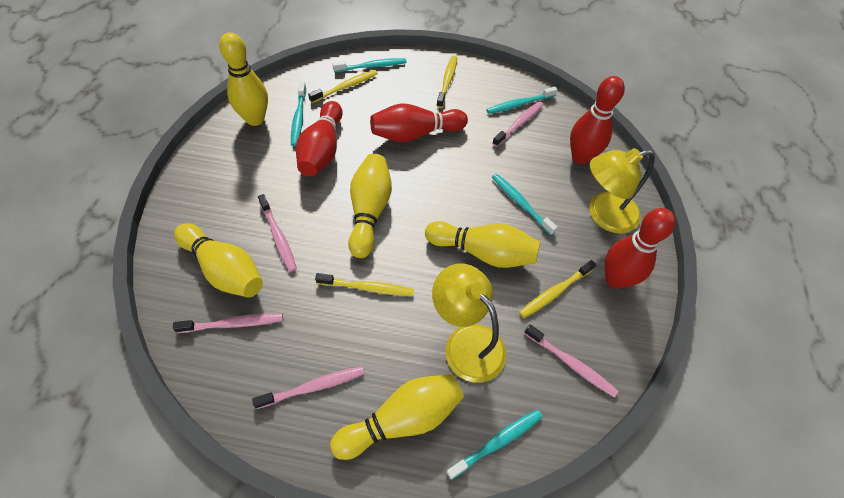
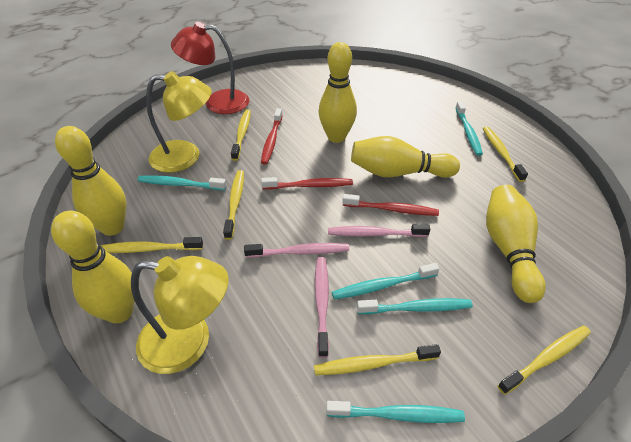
pink toothbrush: [173,313,283,333] [252,366,364,409] [258,194,297,272] [492,101,543,147] [524,324,618,397] = 5 -> [244,243,349,258] [315,257,329,358] [328,224,430,237] = 3
red bowling pin: [296,101,343,176] [370,103,468,142] [570,76,625,164] [605,208,676,289] = 4 -> none = 0
red lamp: none = 0 -> [171,22,249,114] = 1
red toothbrush: none = 0 -> [261,108,283,165] [261,177,353,190] [342,194,439,216] = 3
yellow toothbrush: [308,70,378,103] [315,273,414,296] [436,56,457,108] [519,260,596,318] = 4 -> [100,237,203,253] [223,170,244,240] [231,109,251,161] [314,344,441,375] [483,126,528,182] [498,326,591,395] = 6

